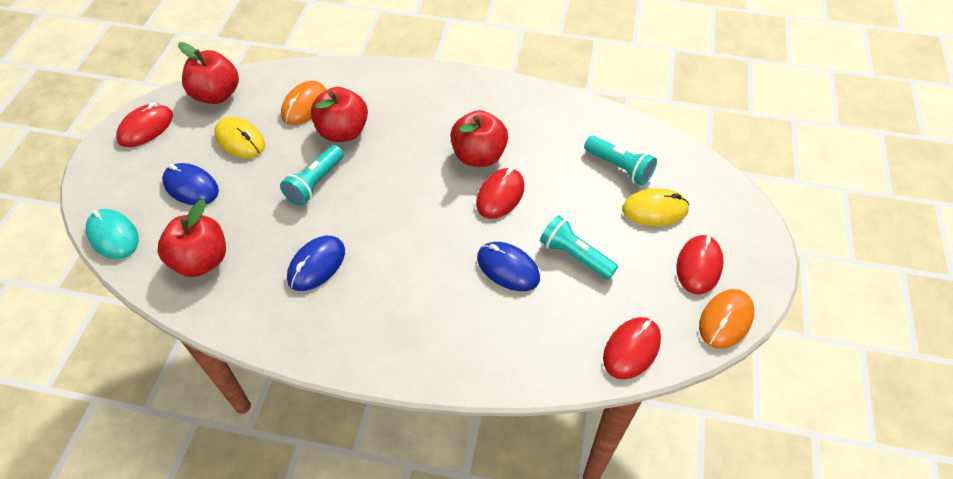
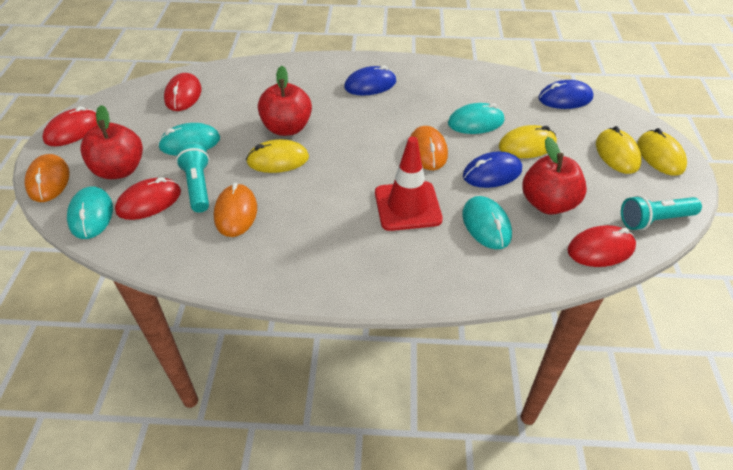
orange mouse: [281,81,326,125] [699,289,754,349] = 2 -> [25,154,70,202] [214,183,257,237] [410,126,448,170] = 3
red apple: [158,199,226,277] [178,42,239,104] [311,87,368,142] [450,110,508,167] = 4 -> [80,105,143,179] [258,66,312,136] [523,137,587,215] = 3
red traffic cone: none = 0 -> [375,137,443,231] = 1
turquoise flashlight: [280,145,344,206] [540,215,618,280] [584,136,657,186] = 3 -> [176,143,209,213] [621,195,702,230] = 2
turquoise mouse: [86,209,139,259] = 1 -> [67,186,113,239] [158,123,220,156] [448,103,504,134] [462,196,512,249] = 4
yellow mouse: [214,117,265,158] [622,188,689,226] = 2 -> [246,139,309,173] [499,125,557,158] [596,126,642,174] [637,128,687,176] = 4

